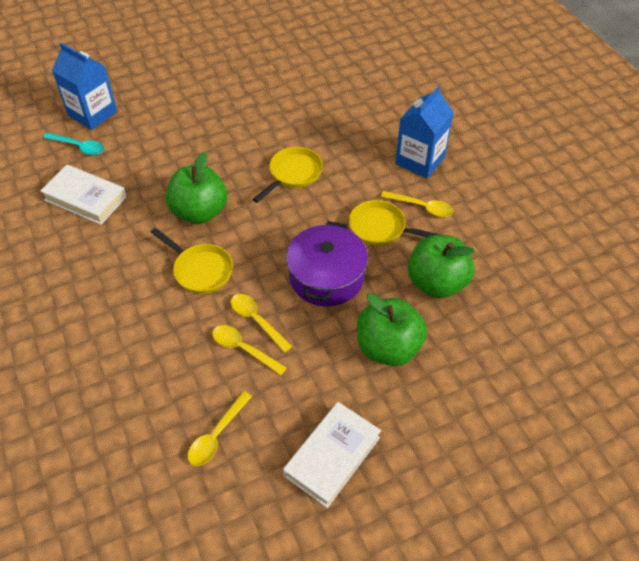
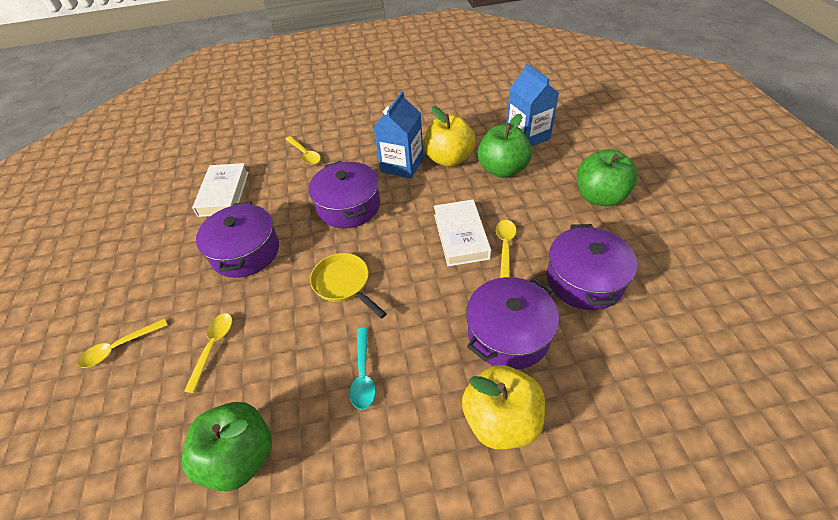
purple pot: [286,221,368,307] = 1 -> [196,202,279,278] [309,161,380,228] [466,277,559,370] [547,224,637,310] = 4
yellow apple: none = 0 -> [424,106,476,167] [462,365,545,449] = 2
yellow pan: [151,228,233,294] [252,147,323,203] [349,200,440,246] = 3 -> [310,253,387,319] = 1

